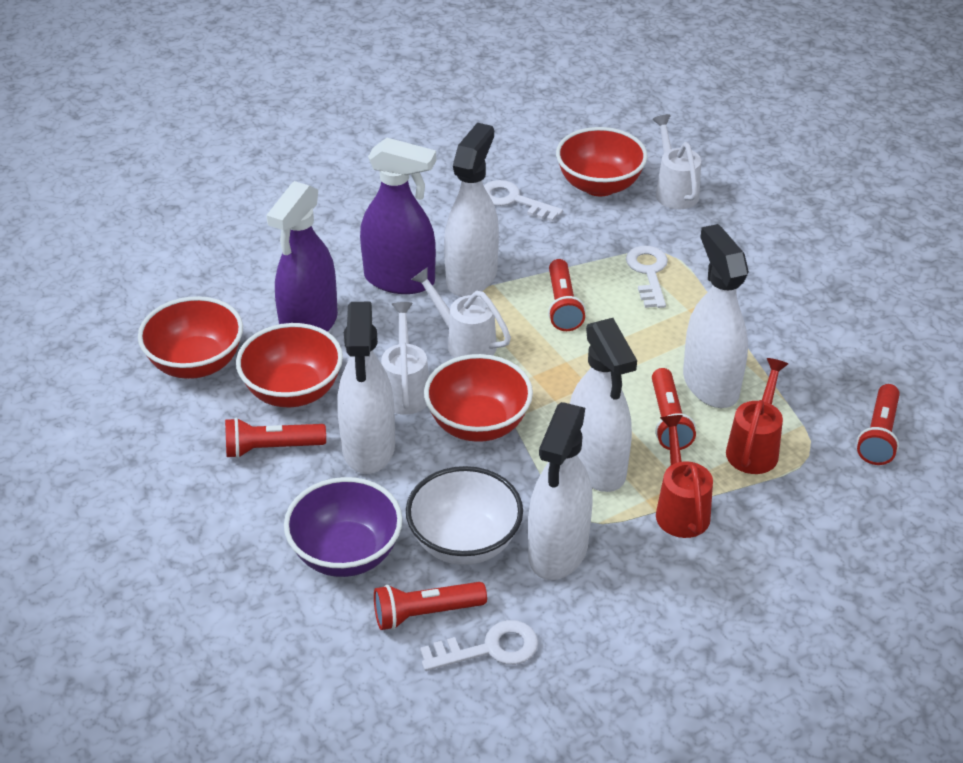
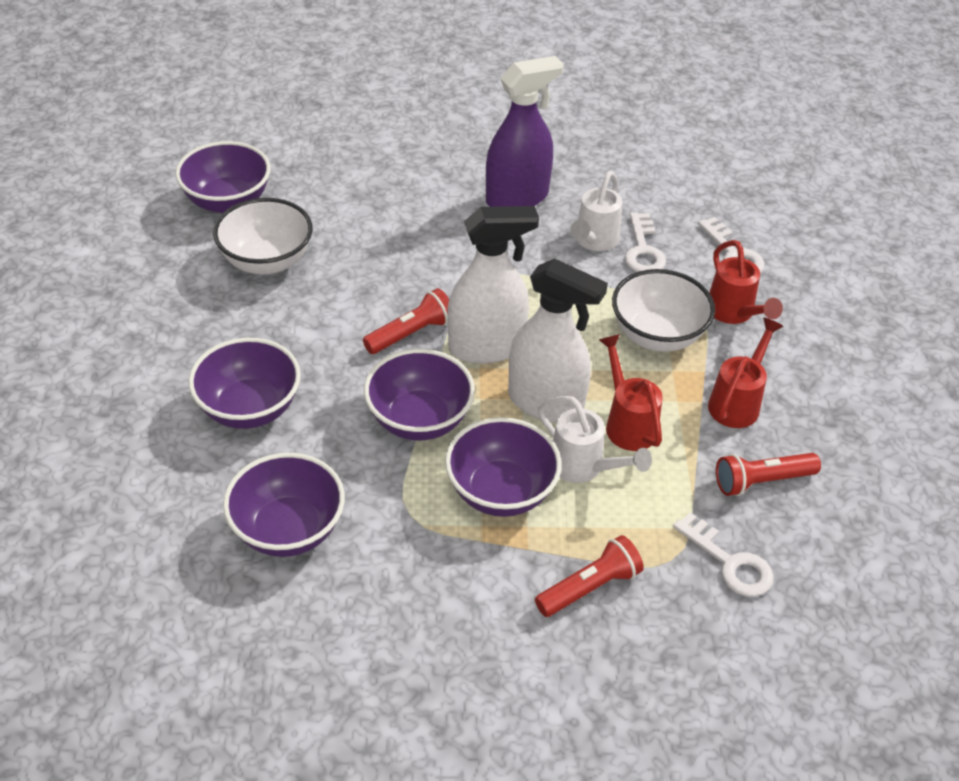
purple bowl: [284,477,403,577] = 1 -> [175,141,271,213] [189,338,301,429] [223,453,345,557] [364,349,475,440] [445,417,562,517] = 5
purple spray bottle: [266,181,338,332] [360,138,436,294] = 2 -> [486,56,564,207] = 1
red bowl: [138,296,243,379] [236,323,343,407] [424,354,533,442] [556,127,647,196] = 4 -> none = 0
red flashlight: [225,418,326,458] [374,582,487,630] [548,259,586,331] [652,368,696,450] [857,384,900,465] = 5 -> [363,288,449,354] [535,535,644,617] [716,453,821,496] = 3
red watering can: [656,415,713,538] [726,358,788,474] = 2 -> [599,334,663,451] [708,318,784,428] [709,240,783,324] = 3
white bowl: [406,466,523,565] = 1 -> [213,198,313,274] [612,269,715,352] = 2
white spray bottle: [337,302,395,474] [444,123,499,297] [528,402,593,580] [570,318,637,492] [683,224,749,408] = 5 -> [447,206,539,364] [508,258,608,423] = 2
white watering can: [381,302,429,415] [411,267,511,358] [652,114,701,209] = 3 -> [538,396,652,483] [570,171,622,251] = 2

